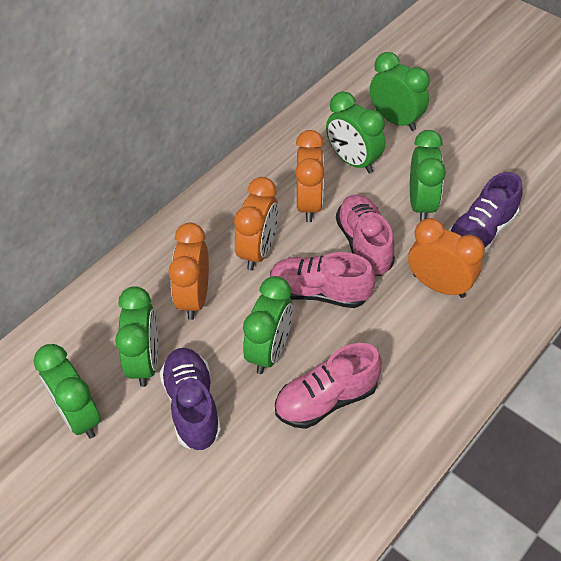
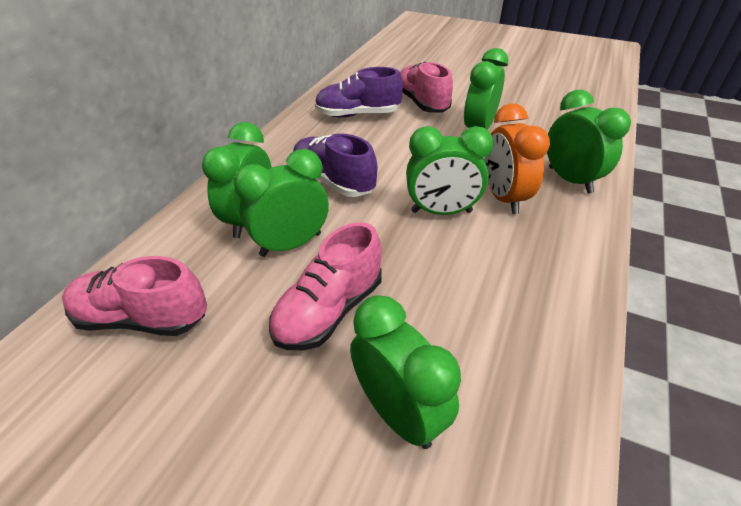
orange clock: [168,223,209,320] [234,177,279,270] [295,130,325,222] [408,218,485,298] = 4 -> [485,103,550,214] = 1

